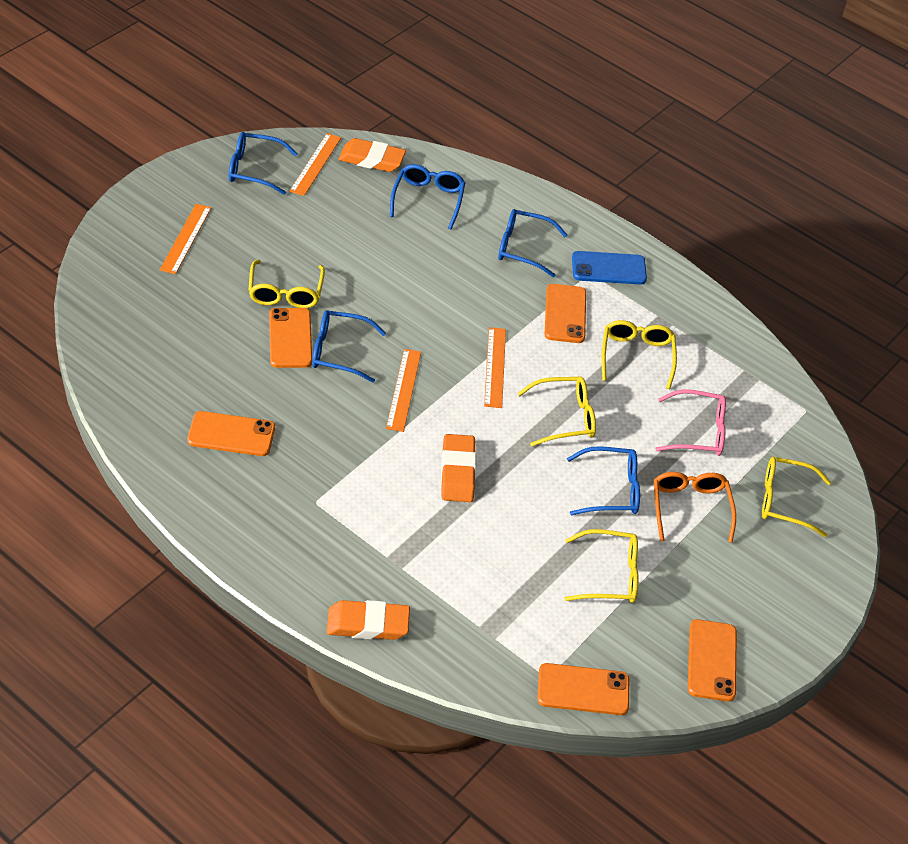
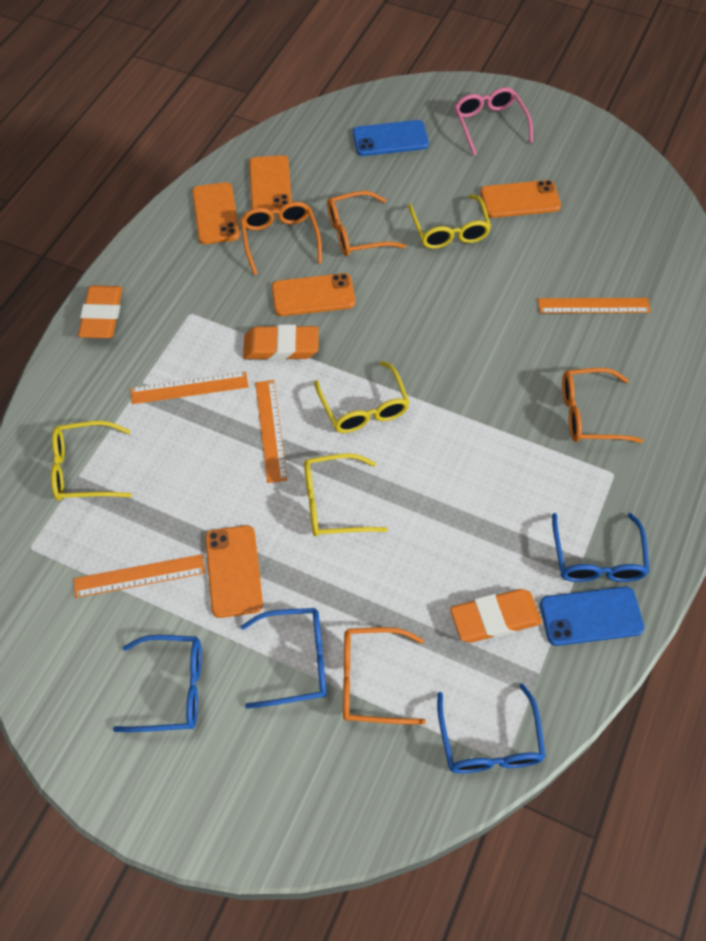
blue glasses: [229,132,297,195] [312,310,386,383] [390,164,465,229] [498,209,567,277] [567,446,640,515] = 5 -> [113,635,202,732] [241,608,326,709] [437,683,546,773] [552,513,650,582] = 4
blue phone: [572,251,647,285] = 1 -> [353,120,429,156] [540,586,644,646] = 2
orange glasses: [654,472,736,543] = 1 -> [240,202,322,275] [327,191,406,256] [343,627,426,724] [562,368,643,443] = 4
yellow glasses: [248,260,325,308] [518,377,596,447] [564,529,639,603] [601,320,677,389] [762,457,831,537] = 5 -> [51,421,132,501] [304,453,388,537] [314,361,410,433] [408,194,491,249] = 4

